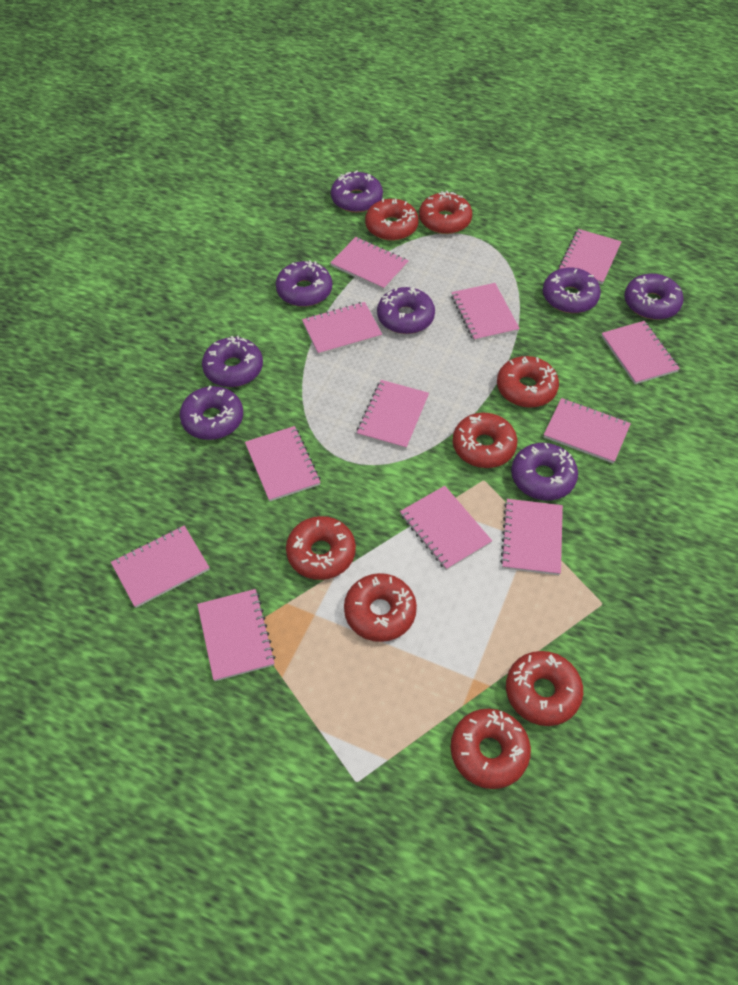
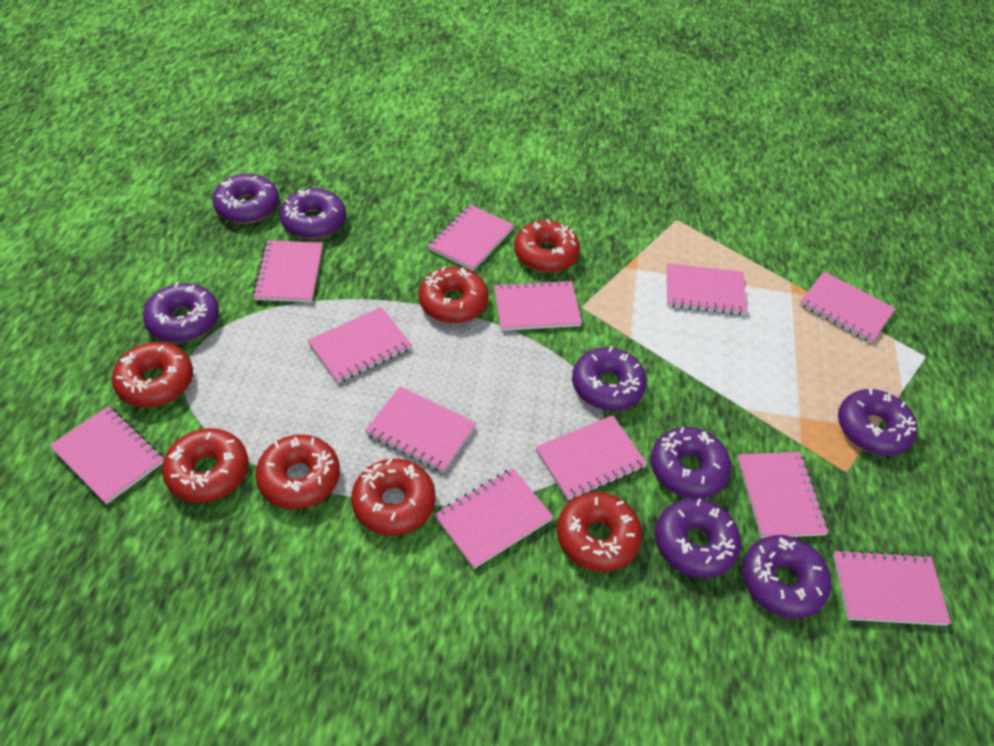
red donut: [286,516,356,580] [344,573,417,642] [365,198,419,241] [419,191,472,234] [451,709,531,789] [453,413,517,468] [497,356,559,408] [506,651,583,726] = 8 -> [112,342,193,407] [162,428,248,503] [255,435,340,509] [351,459,435,536] [419,266,489,323] [514,219,580,272] [557,492,642,572] = 7

